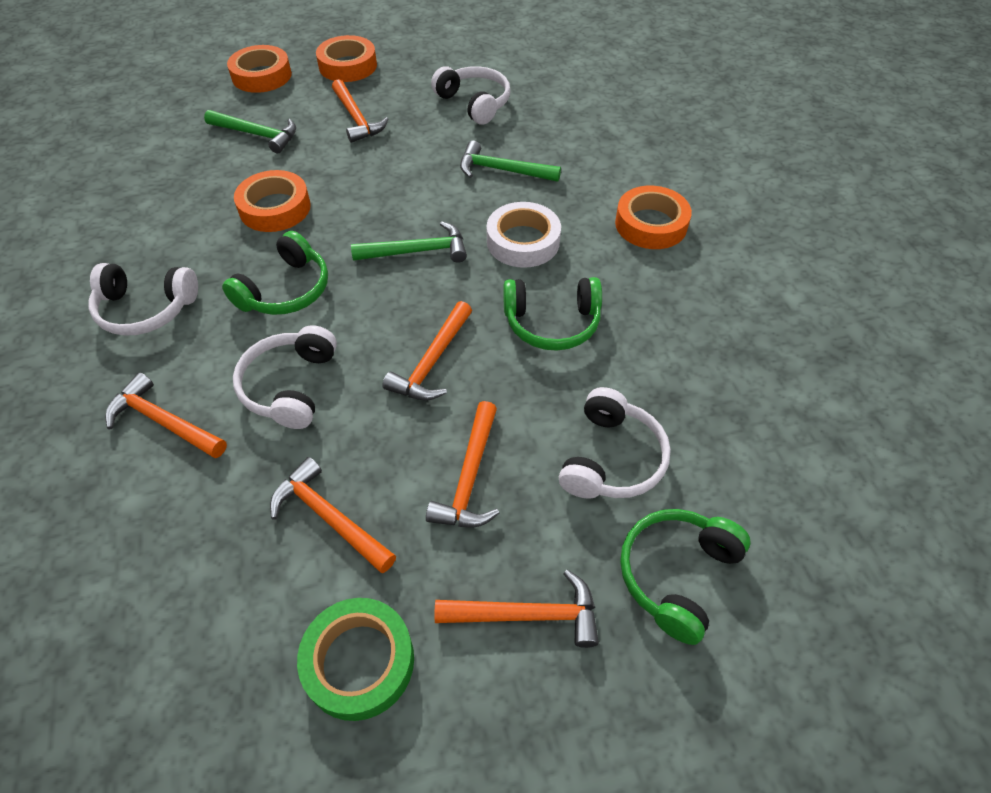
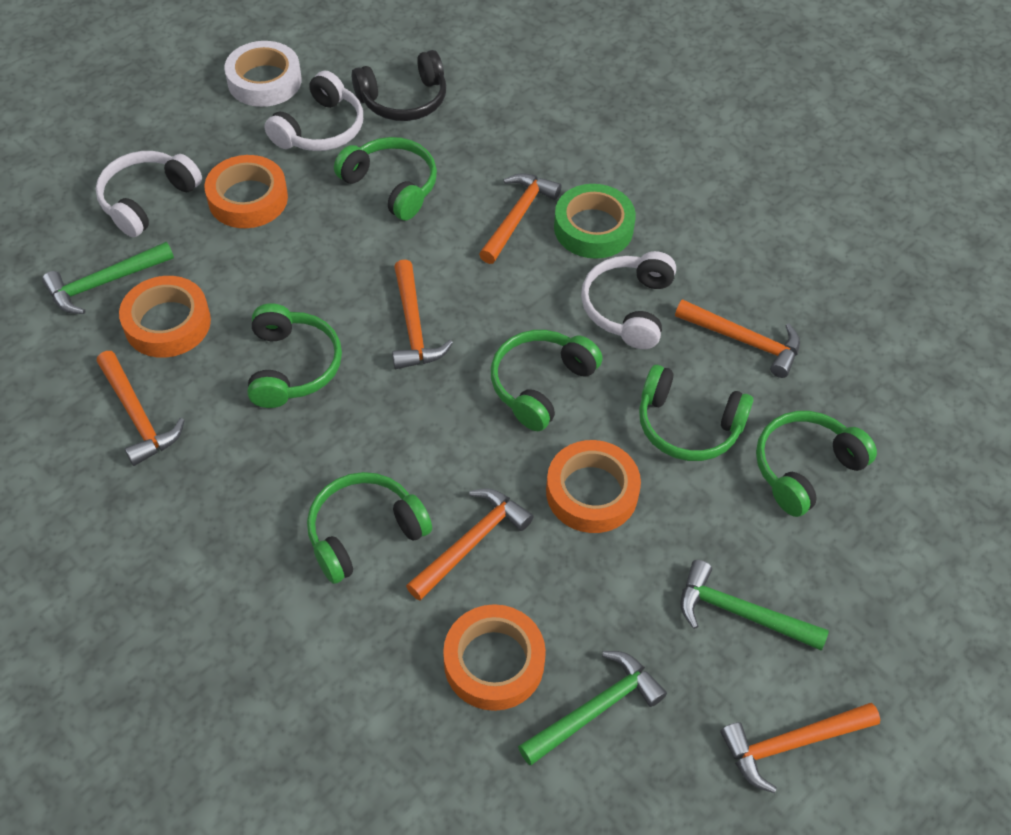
black headphones: none = 0 -> [352,50,446,121] = 1
green headphones: [222,231,328,315] [503,277,602,351] [620,509,750,645] = 3 -> [247,303,342,408] [307,472,432,584] [334,137,437,221] [491,330,602,431] [639,365,753,461] [756,411,877,517] = 6
white headphones: [88,263,198,336] [233,325,337,429] [431,66,511,125] [559,387,671,499] = 4 -> [96,151,202,237] [265,71,363,151] [581,251,676,349] = 3

